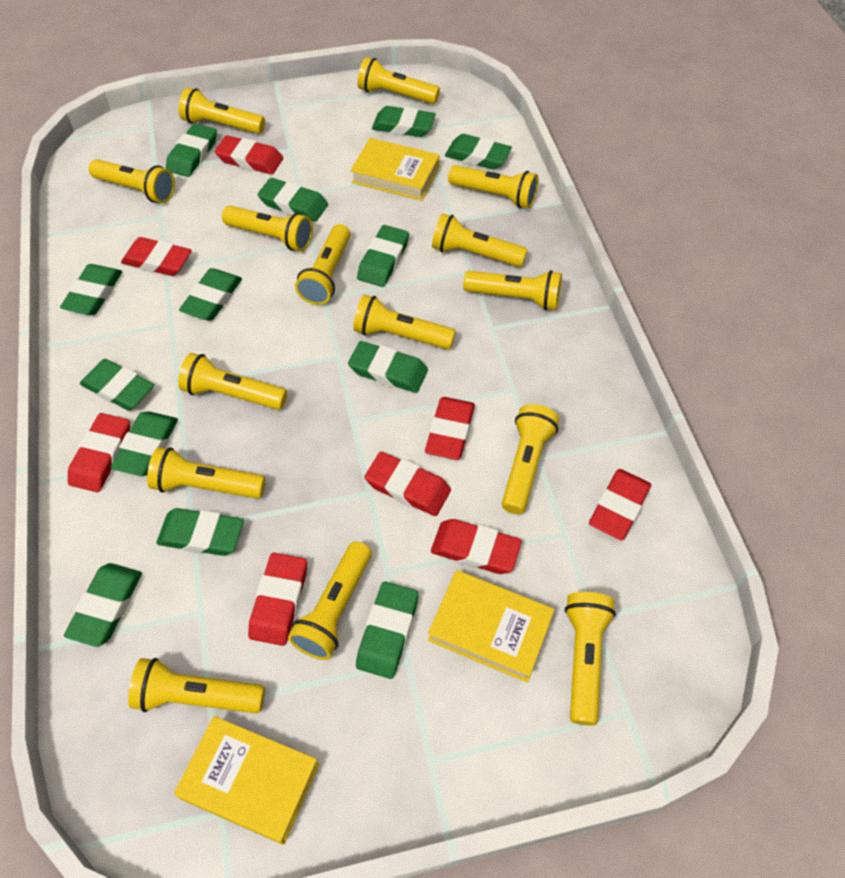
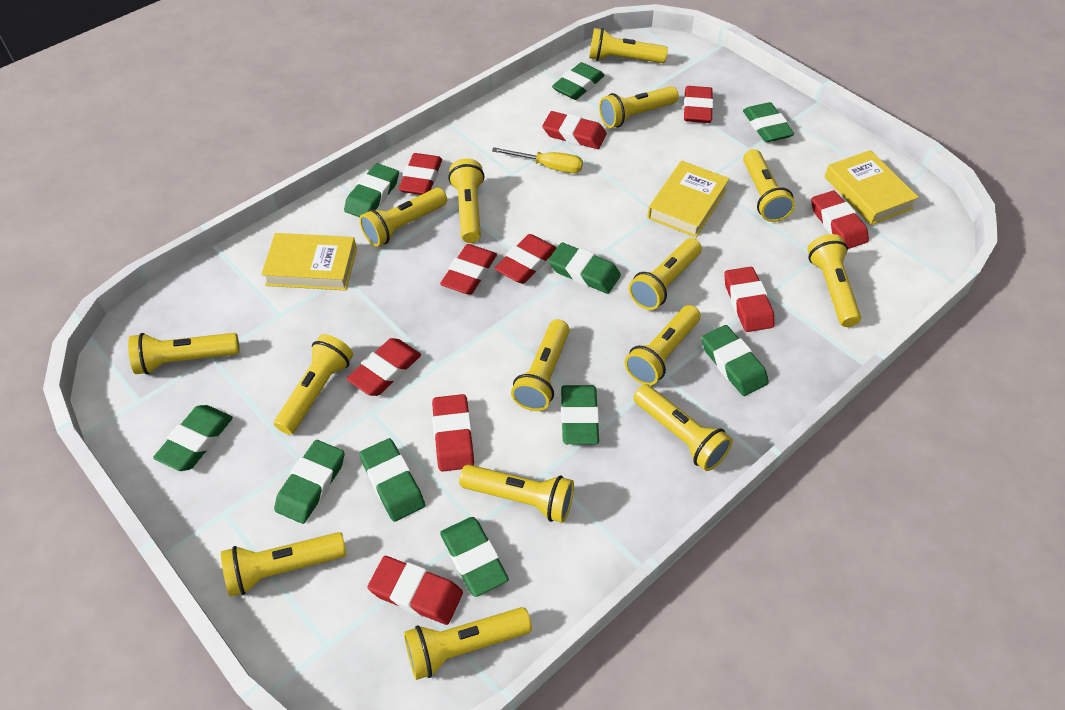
green eraser: [60,264,122,315] [64,563,142,647] [80,359,154,411] [111,411,178,476] [156,508,244,556] [166,123,217,177] [179,268,242,321] [258,178,328,222] [348,341,428,393] [356,582,419,679] [357,225,409,287] [372,106,436,137] [445,134,512,170] = 13 -> [153,405,233,471] [274,440,344,524] [344,163,399,217] [359,438,425,522] [440,517,509,597] [548,242,621,294] [552,62,605,100] [561,385,599,444] [702,325,769,396] [743,102,794,142] = 10
red eraser: [68,413,130,492] [121,237,192,276] [215,135,283,174] [248,553,307,646] [364,452,451,516] [425,397,475,460] [431,519,522,574] [589,469,651,540] = 8 -> [347,338,421,396] [367,556,463,625] [398,153,442,195] [432,394,474,472] [440,244,497,295] [495,234,557,284] [542,111,607,149] [684,86,713,123] [724,267,775,332] [811,191,869,249] = 10
yellow screwdriver: none = 0 -> [492,147,583,173] = 1

